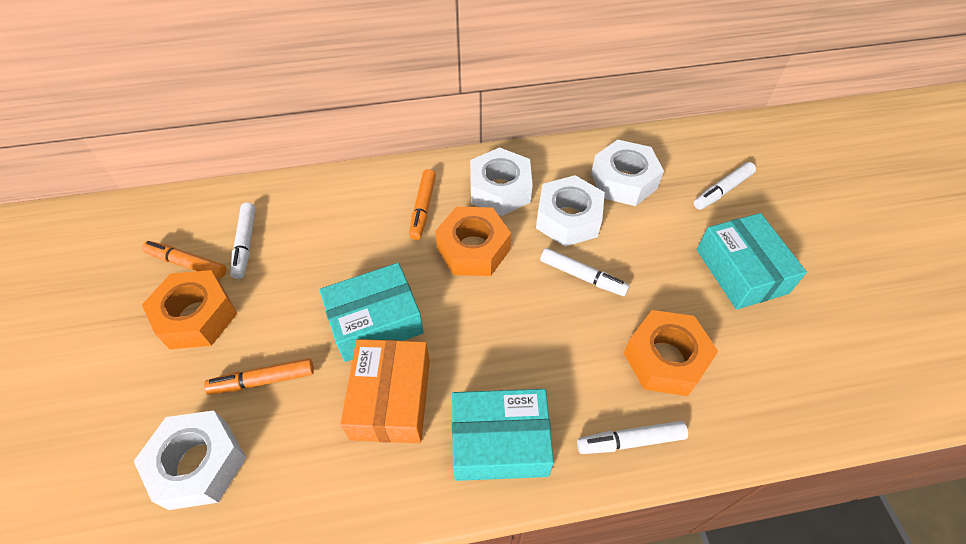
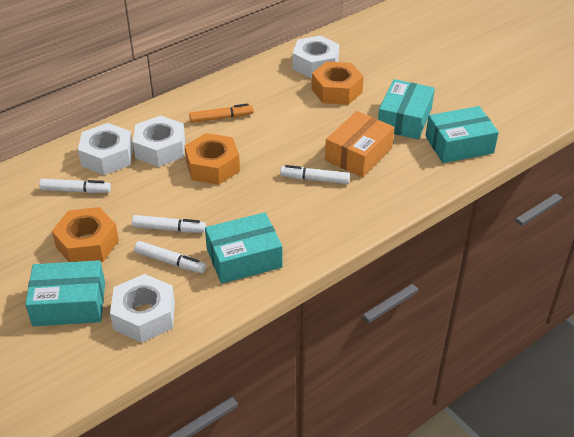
orange marker: [142,241,226,279] [204,358,314,395] [409,169,436,240] = 3 -> [189,103,254,123] = 1
turquoise box: [319,263,424,362] [452,389,554,481] [697,213,807,310] = 3 -> [25,260,105,326] [205,212,283,284] [378,79,435,139] [426,106,499,163] = 4

